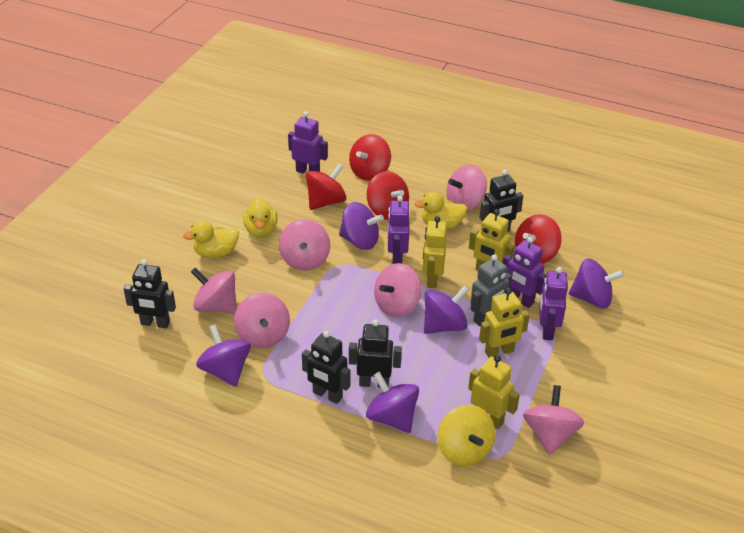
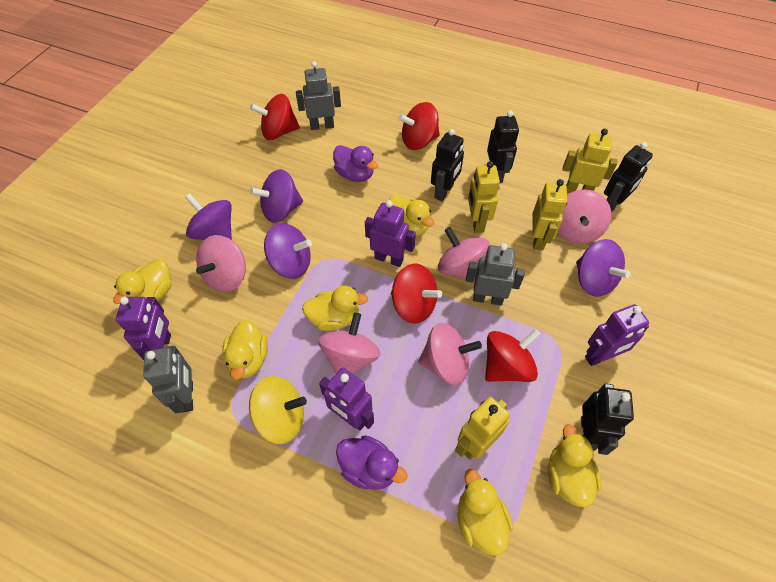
grey robot: [471,254,512,326] = 1 -> [143,346,193,413] [296,61,341,130] [466,243,525,305] = 3
pink spinning top: [191,268,237,314] [234,293,290,348] [279,219,330,271] [374,263,421,317] [446,165,487,211] [523,385,584,455] = 6 -> [196,235,246,292] [318,313,380,374] [418,323,482,385] [438,227,489,282] [558,189,611,244] = 5
purple duck: none = 0 -> [333,145,378,182] [336,435,408,490] = 2
purple spinning top: [196,324,251,387] [339,202,384,250] [366,371,419,433] [424,286,469,334] [569,259,624,308] = 5 -> [185,194,232,240] [250,169,303,223] [264,223,312,279] [576,239,631,297] = 4
yellow duck: [183,221,239,258] [243,197,277,238] [414,192,467,229] = 3 -> [113,259,171,304] [222,320,268,380] [302,286,368,331] [389,195,434,236] [457,469,513,555] [548,424,601,507] = 6

